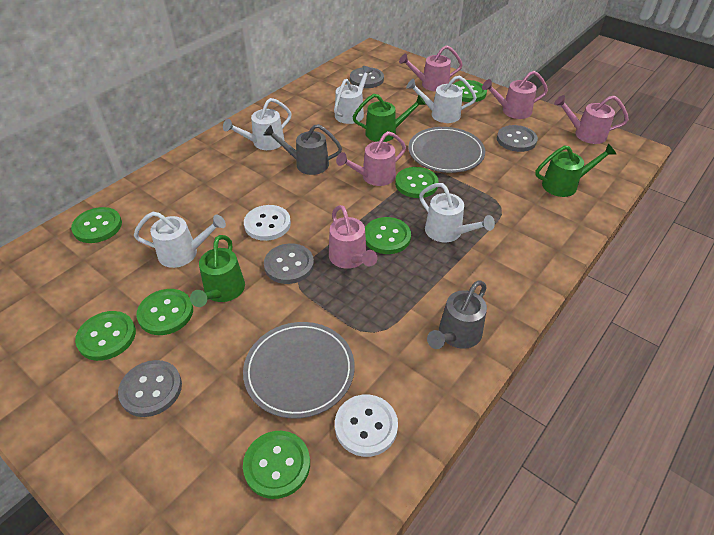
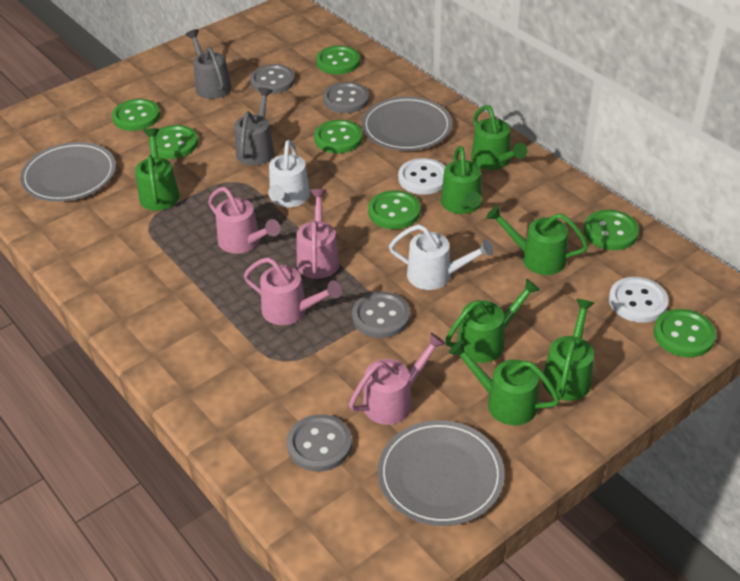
green watering can: [190,235,245,307] [353,94,426,142] [535,144,616,197] = 3 -> [135,128,180,211] [441,146,482,214] [445,278,540,363] [449,340,560,426] [471,105,527,170] [486,205,589,275] [542,299,594,401] = 7
grey plate: [243,322,355,419] [408,127,485,173] = 2 -> [20,142,116,202] [362,97,452,151] [378,420,505,526] = 3
pink watering can: [329,205,378,269] [336,131,406,186] [399,45,463,92] [482,71,548,119] [554,95,629,144] = 5 -> [208,187,280,254] [244,257,342,325] [296,189,340,279] [349,332,446,425] = 4
white watering can: [134,212,226,268] [223,98,292,150] [334,66,373,124] [406,76,477,123] [419,183,495,242] = 5 -> [268,140,310,207] [389,224,494,290] = 2

